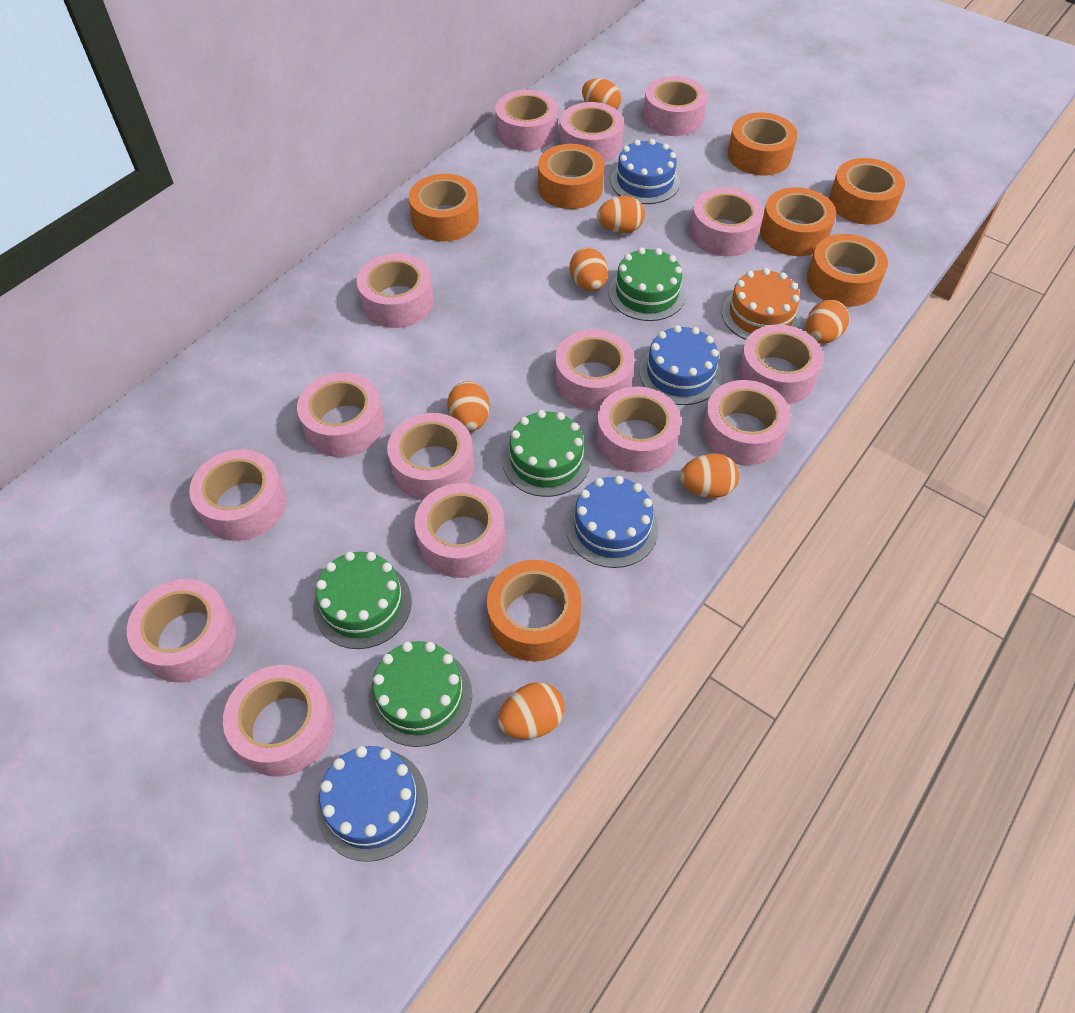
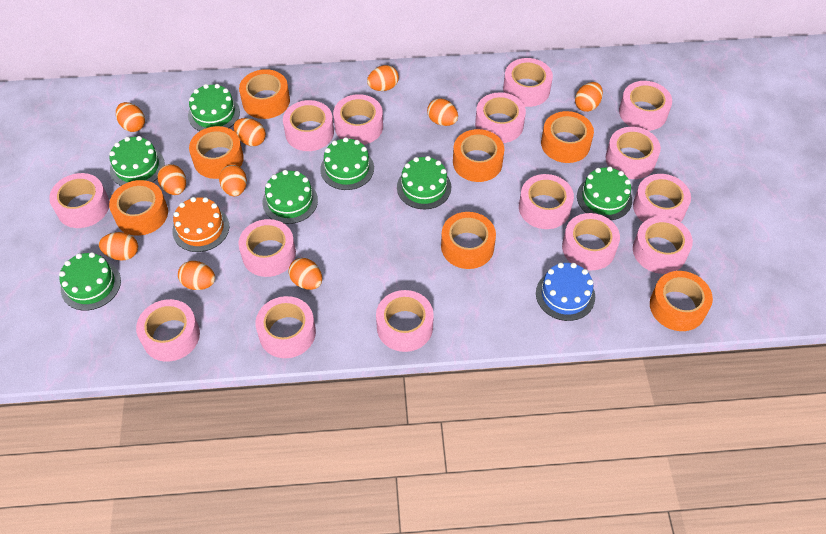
blue cake: [317,746,428,862] [566,476,659,568] [611,139,680,204] [639,325,722,405] = 4 -> [536,263,595,321] = 1
green cake: [313,551,412,649] [368,641,472,747] [502,410,590,497] [609,248,686,321] = 4 -> [59,252,121,311] [109,136,165,186] [188,84,240,131] [263,170,318,224] [320,137,374,190] [397,156,451,209] [577,166,632,220] = 7
orange egg: [447,382,490,431] [498,682,565,739] [570,248,608,291] [582,78,621,109] [597,196,645,233] [680,453,740,498] [806,300,849,344] = 7 -> [99,232,138,261] [116,102,145,132] [157,164,186,195] [178,261,215,290] [219,165,247,196] [233,118,266,146] [289,258,322,290] [367,65,399,91] [427,98,458,126] [575,82,603,112] = 10

